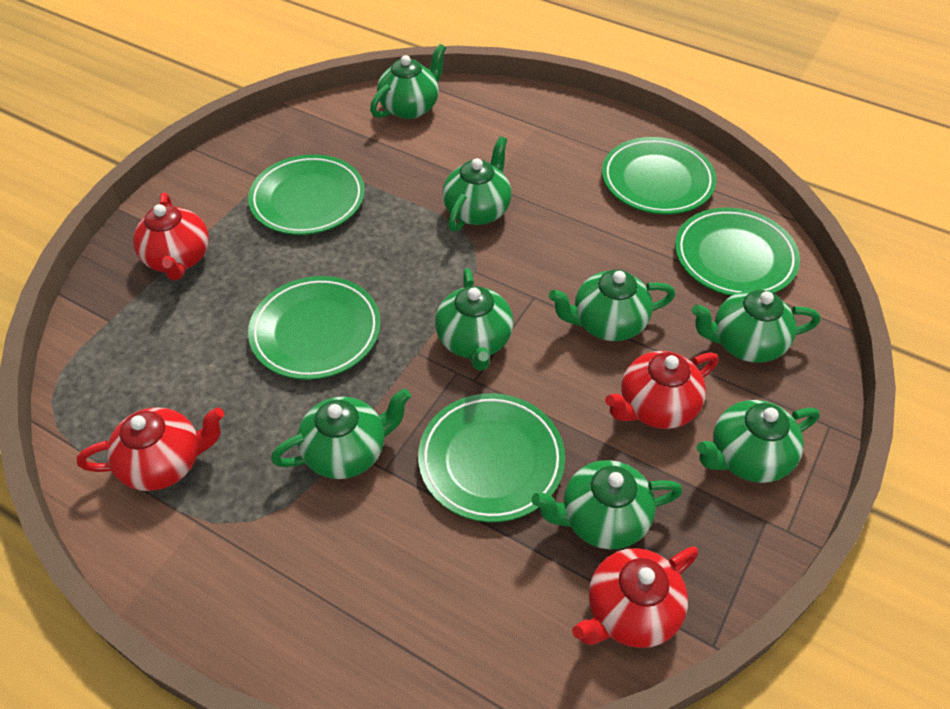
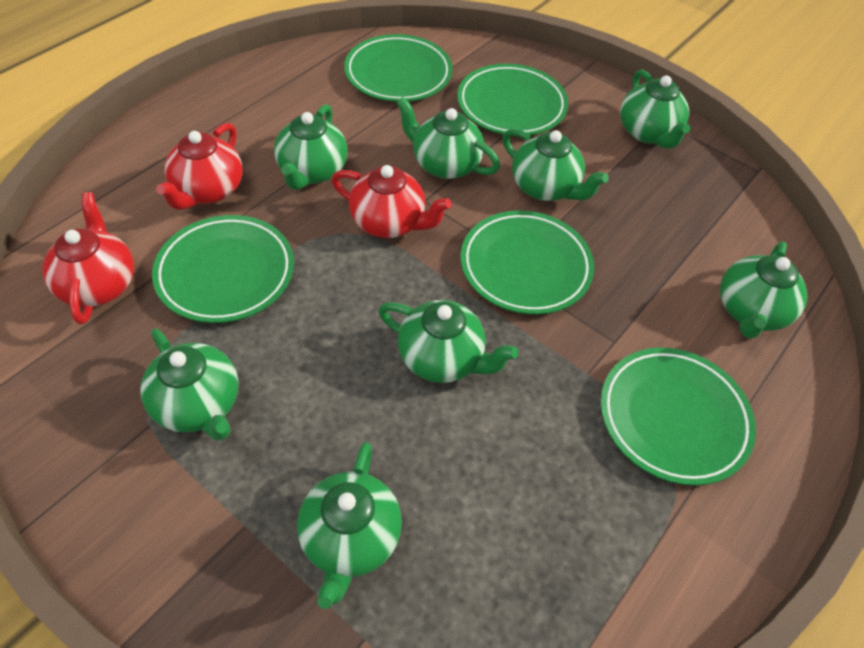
red teapot: [77,407,224,491] [133,193,209,280] [572,546,698,648] [605,351,718,429] = 4 -> [42,192,134,325] [156,123,243,210] [331,165,452,238] = 3

